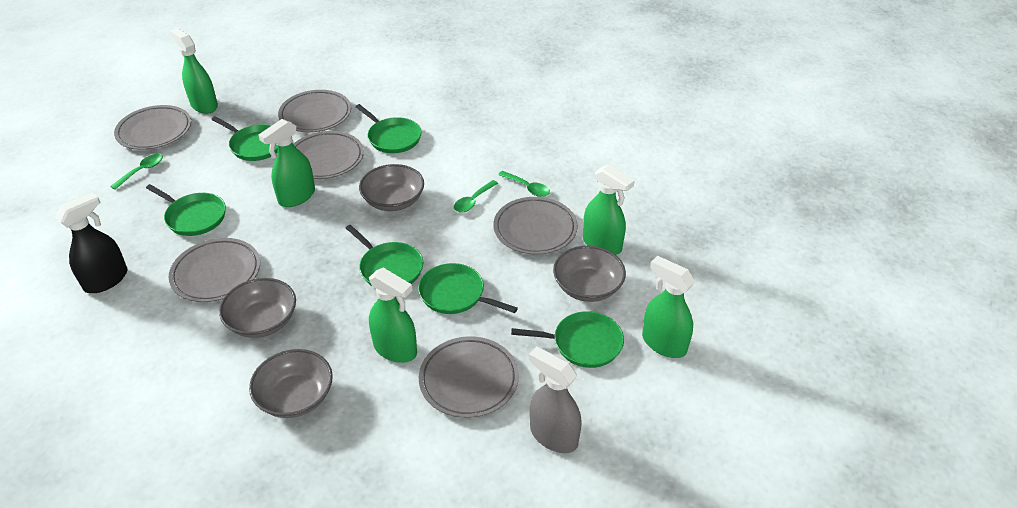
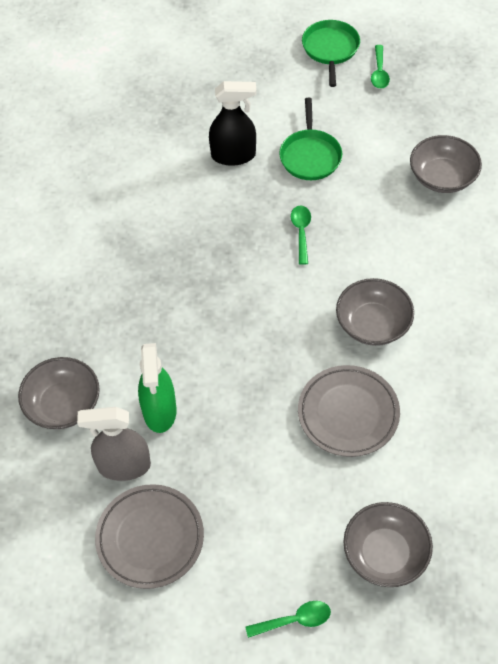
green pan: [146,184,226,236] [211,116,278,161] [346,225,423,286] [356,104,422,153] [418,263,518,314] [511,311,624,368] = 6 -> [279,98,342,180] [302,20,360,87] = 2
green spray bottle: [170,28,218,114] [258,119,315,207] [369,268,417,363] [583,164,635,255] [642,256,695,358] = 5 -> [138,343,176,433] = 1
grey plate: [114,105,191,150] [169,238,260,302] [278,90,351,132] [293,131,364,179] [419,336,519,418] [493,197,578,255] = 6 -> [95,484,204,589] [298,365,400,457] = 2

